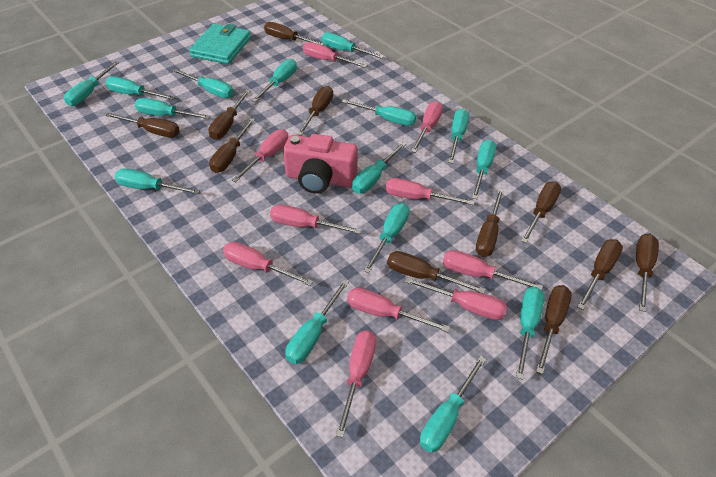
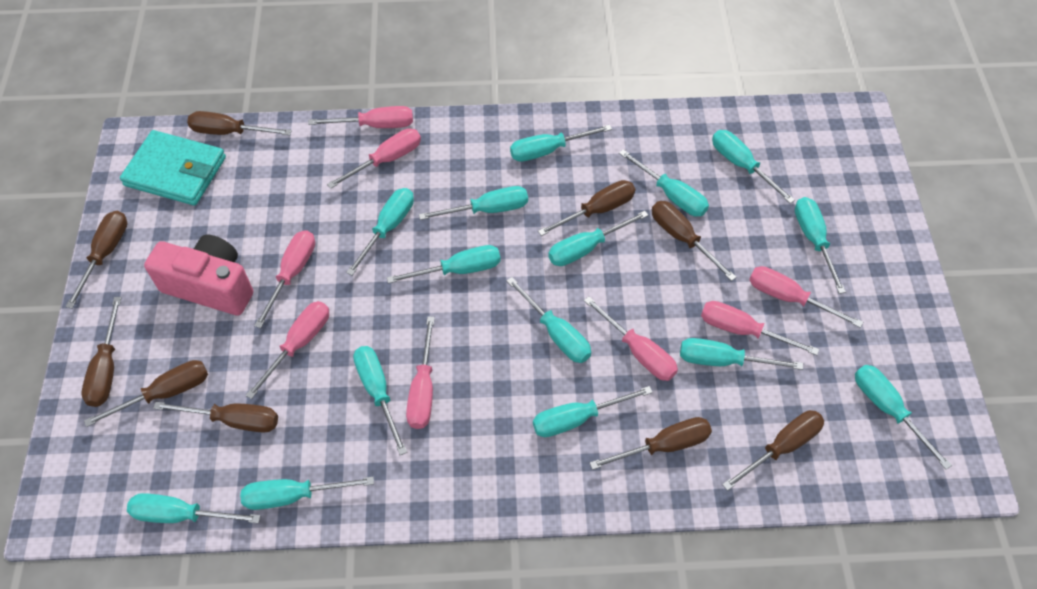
brown screwdriver: [105,113,180,137] [209,89,251,140] [209,118,255,173] [264,22,324,45] [297,86,333,136] [387,251,486,294] [476,189,504,257] [521,181,561,243] [536,285,572,374] [578,239,623,310] [636,234,659,312] = 11 -> [65,211,127,309] [82,297,122,407] [84,360,208,427] [153,402,278,433] [187,111,292,135] [538,180,635,236] [590,417,712,470] [652,201,737,281] [722,410,824,491] = 9
pink screwdriver: [223,242,313,286] [232,129,288,182] [270,204,362,234] [303,42,367,68] [336,330,376,438] [347,288,450,332] [385,178,475,205] [405,277,507,320] [411,101,443,153] [443,250,543,290] = 10 -> [246,301,329,399] [254,230,315,328] [308,106,413,128] [327,128,421,189] [406,316,435,429] [584,296,678,381] [701,301,819,355] [749,266,863,328] = 8

